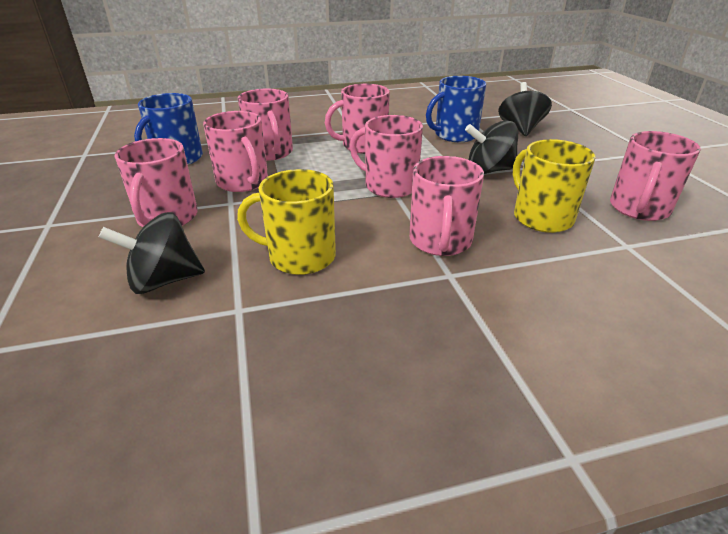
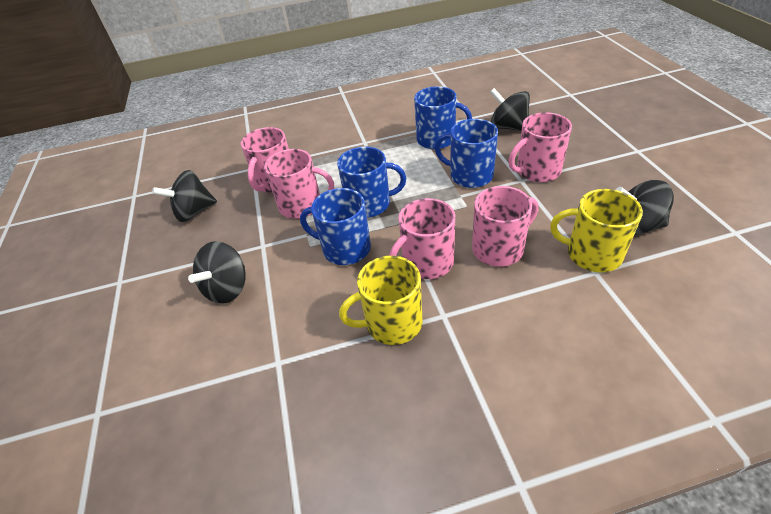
black spinning top: [99,212,205,294] [465,120,518,174] [498,82,552,136] = 3 -> [152,170,217,222] [188,241,246,304] [490,88,530,131] [616,180,674,235] = 4
blue mug: [134,93,203,165] [426,76,486,142] = 2 -> [300,188,371,265] [337,147,406,218] [414,86,472,149] [434,119,498,188] = 4
pink mug: [114,138,198,227] [203,111,268,192] [238,89,293,161] [325,84,390,154] [350,115,423,198] [409,156,484,256] [610,131,701,221] = 7 -> [241,127,289,193] [264,149,334,219] [389,198,455,279] [472,186,538,267] [509,112,572,182] = 5

